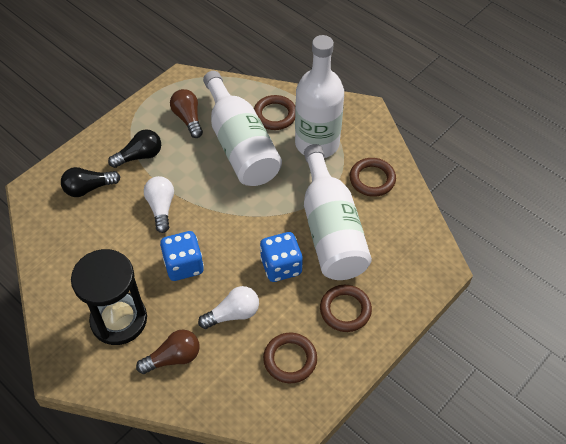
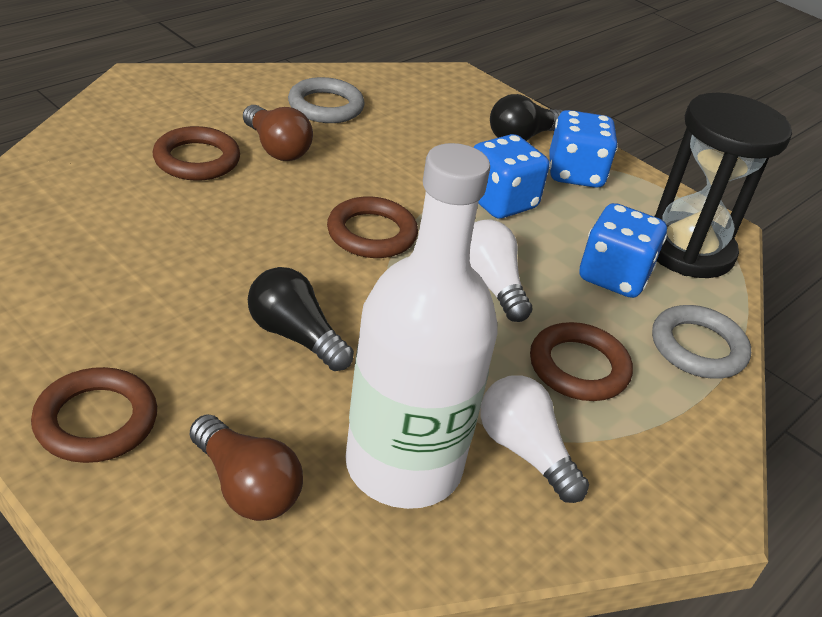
blue dice: [160,231,204,281] [260,232,303,282] = 2 -> [473,134,549,218] [549,110,618,188] [580,203,667,298] = 3
grey ring: none = 0 -> [288,77,365,123] [652,305,751,379] = 2
white bottle: [203,71,282,186] [295,35,344,158] [304,144,372,280] = 3 -> [345,143,498,509] = 1

